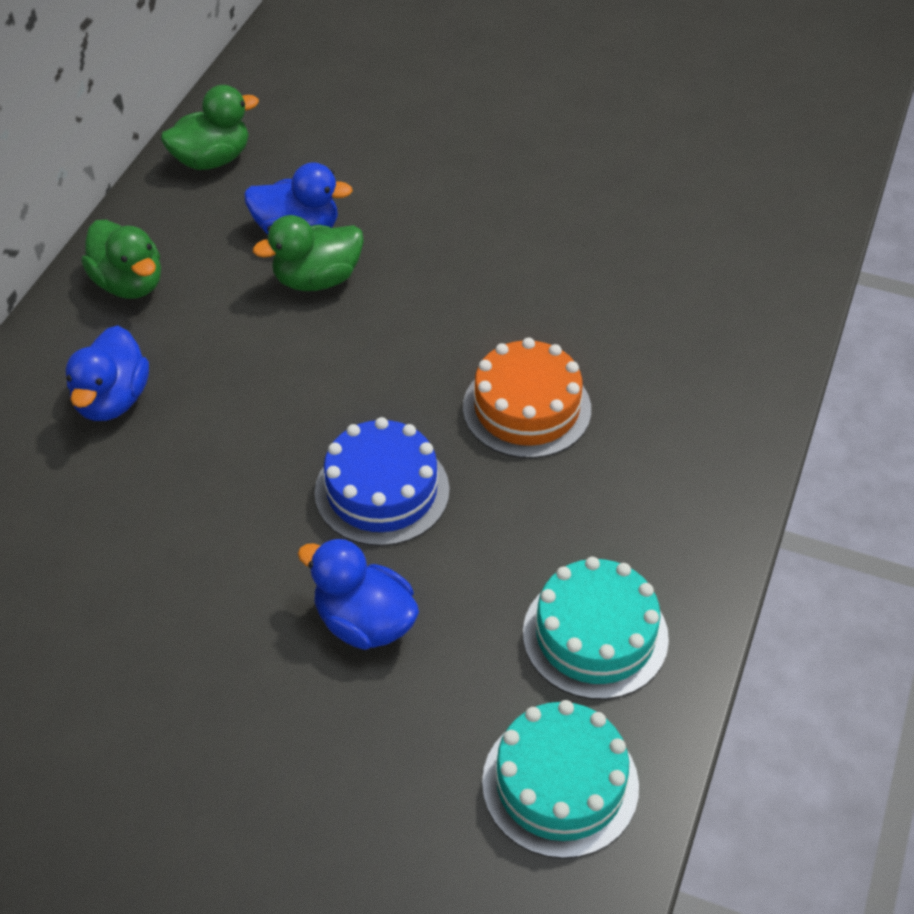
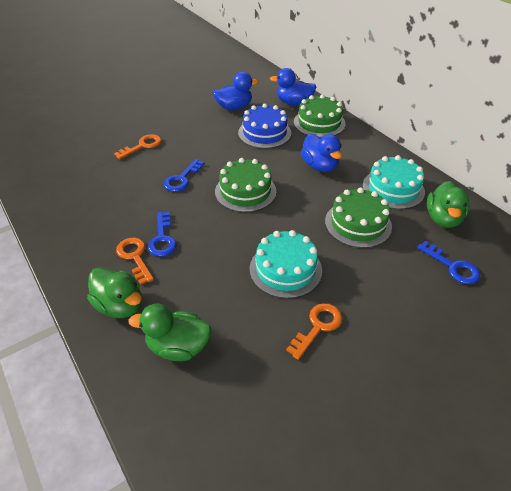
blue key: none = 0 -> [148,212,177,257] [164,159,204,192] [417,241,480,284] = 3
green cake: none = 0 -> [215,158,276,212] [294,94,346,138] [325,188,392,248] = 3
orange cake: [463,338,591,458] = 1 -> none = 0
orange key: none = 0 -> [114,134,162,160] [116,238,154,285] [286,303,343,360] = 3

